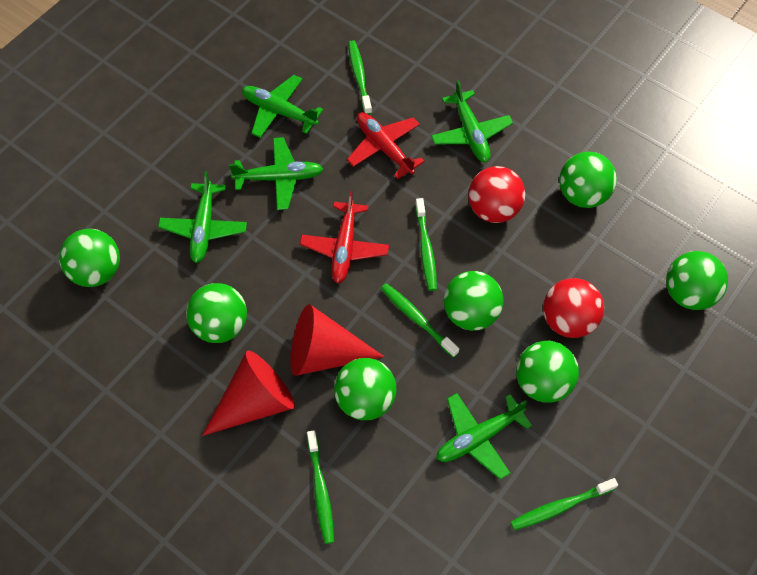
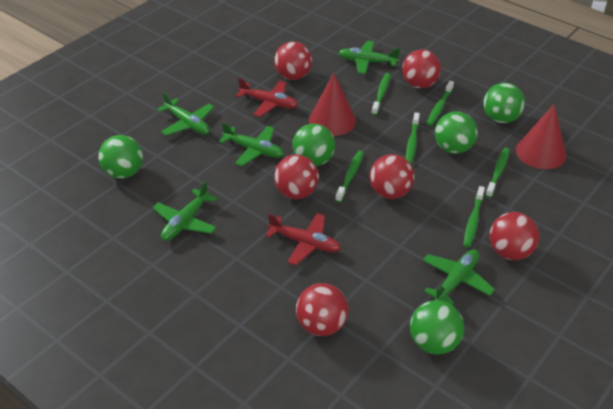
green ball: [59,229,120,287] [186,283,247,343] [334,358,396,420] [444,271,503,331] [516,341,579,403] [559,152,617,208] [666,251,728,310] = 7 -> [98,135,143,179] [292,124,335,166] [410,300,464,355] [435,111,478,154] [483,83,525,123] = 5
green toothbrush: [307,430,334,544] [348,40,372,115] [381,283,459,357] [415,198,437,291] [511,478,618,530] = 5 -> [335,151,364,202] [371,73,391,115] [406,112,420,164] [427,81,454,126] [463,186,485,248] [485,148,510,198] = 6
red ball: [468,166,525,223] [543,278,604,338] = 2 -> [274,42,312,80] [274,155,319,199] [296,283,349,336] [370,154,415,199] [402,50,441,88] [489,212,539,260] = 6

